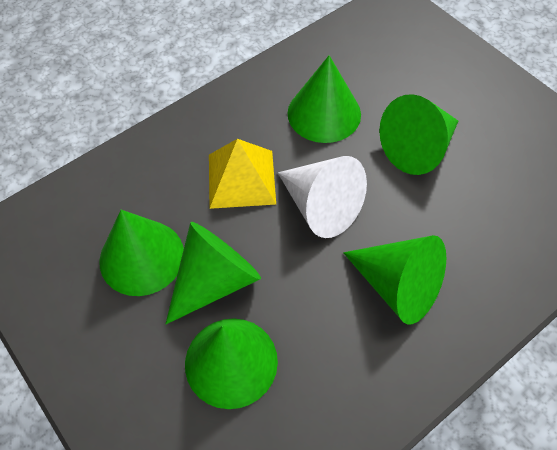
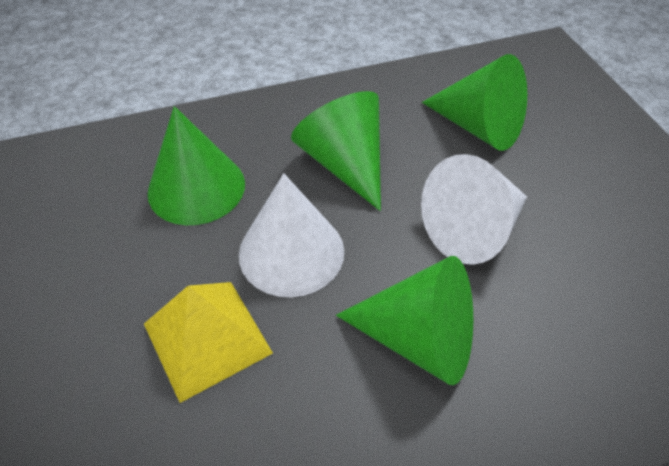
green cone: [100,210,184,296] [166,222,261,324] [185,319,278,409] [288,55,361,143] [343,235,446,325] [379,94,458,175] = 6 -> [148,106,245,225] [291,91,381,211] [336,256,473,385] [422,54,527,151] = 4
white cone: [278,156,367,238] = 1 -> [239,173,344,297] [421,154,527,265] = 2

